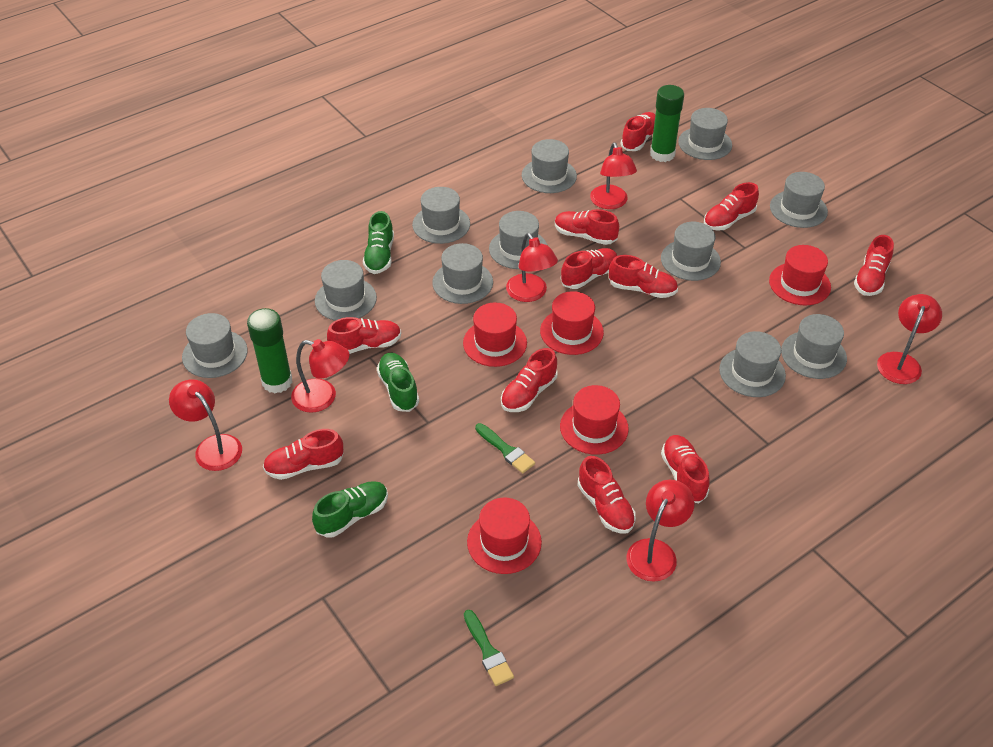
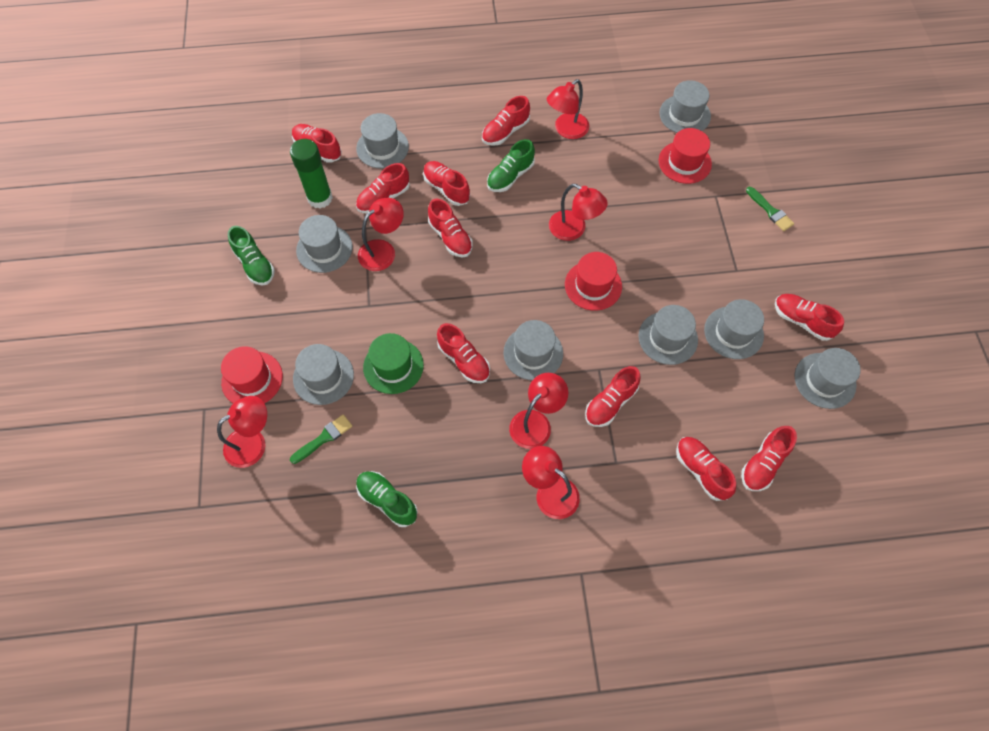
green glue stick: [247,308,293,393] [650,85,684,162] = 2 -> [290,139,333,209] = 1
green hat: none = 0 -> [363,333,424,394] = 1
grey hat: [182,313,247,378] [315,260,377,321] [412,187,470,244] [432,243,493,304] [489,211,548,269] [522,139,577,193] [661,222,721,281] [678,108,732,160] [719,331,786,397] [770,172,828,228] [781,314,847,379] = 11 -> [293,344,354,405] [296,215,353,273] [356,113,409,169] [503,320,563,380] [638,305,698,365] [659,80,711,133] [704,299,764,359] [795,348,861,409] = 8
red hat: [463,303,527,367] [467,498,542,574] [540,291,604,355] [560,385,629,455] [769,245,831,305] = 5 -> [221,346,283,403] [565,252,622,311] [659,128,712,184] = 3
red shoe: [263,429,344,480] [327,317,401,354] [501,348,558,412] [555,209,619,245] [561,248,617,289] [577,456,636,534] [609,255,678,298] [621,112,655,151] [661,435,710,503] [704,182,759,230] [854,235,894,296] = 11 -> [292,124,342,163] [356,163,410,214] [423,161,470,206] [428,199,473,257] [437,323,490,383] [482,96,530,146] [585,366,641,427] [676,437,736,501] [741,426,797,491] [775,294,844,341] = 10

